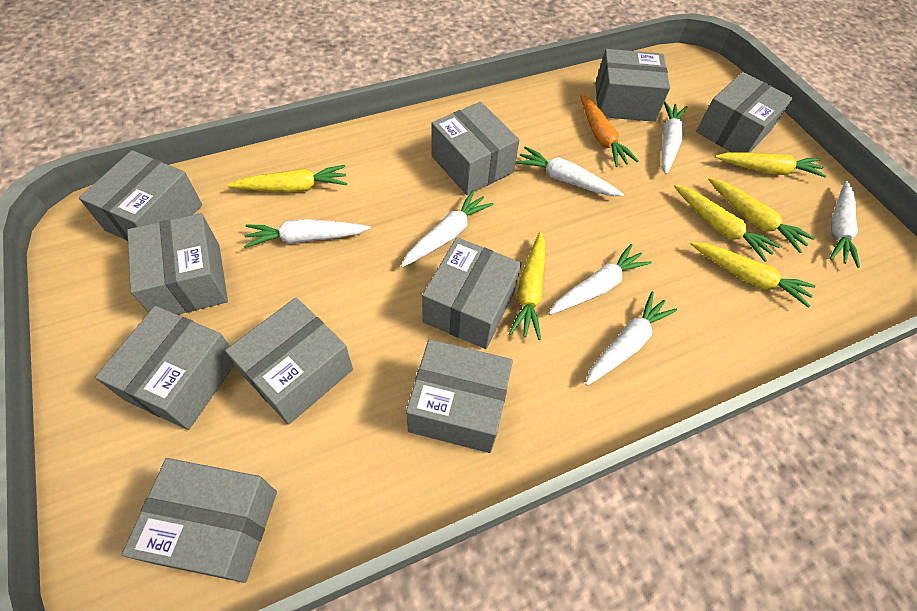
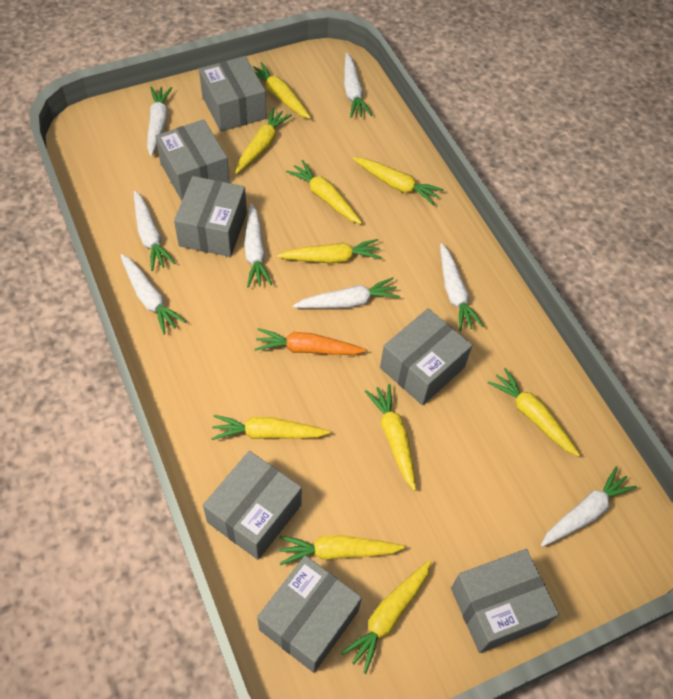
grey box: [79,150,202,241] [95,306,235,430] [122,458,277,583] [127,213,228,315] [225,298,353,425] [406,339,513,453] [422,237,522,349] [431,102,519,195] [595,49,670,122] [696,72,793,153] = 10 -> [155,119,230,201] [174,176,247,257] [199,56,267,132] [203,451,302,560] [257,555,362,673] [380,308,472,405] [451,549,559,653] = 7
white carrot: [244,219,370,248] [401,190,494,267] [516,146,624,196] [549,244,652,315] [585,291,677,386] [661,102,687,174] [830,180,860,268] = 7 -> [120,254,186,335] [134,191,176,271] [147,86,172,156] [244,204,272,288] [293,277,400,309] [344,53,372,118] [440,243,483,331] [541,466,637,547] = 8
yellow carrot: [227,165,347,193] [509,232,545,340] [674,185,780,262] [691,242,816,308] [708,177,815,253] [715,152,826,177] = 6 -> [211,415,330,440] [235,107,292,174] [253,62,311,119] [277,239,382,263] [279,535,406,565] [286,160,362,224] [341,560,431,674] [353,157,444,205] [365,384,416,491] [487,368,580,457] = 10

